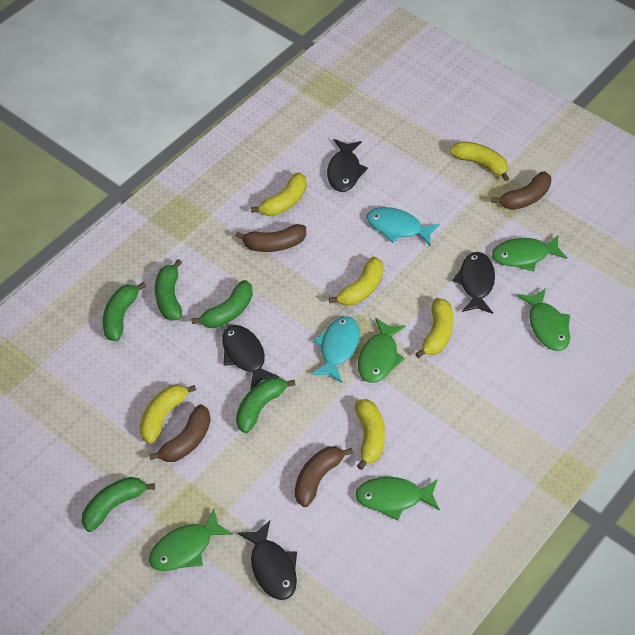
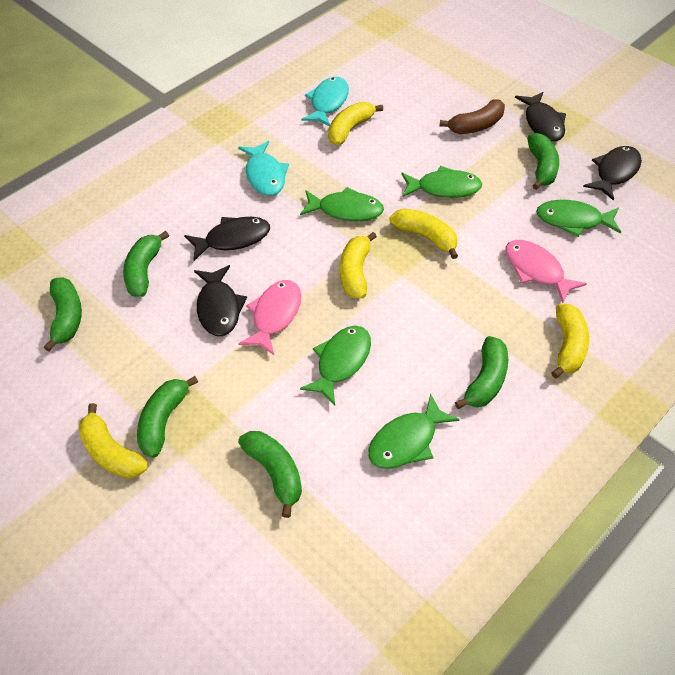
brown banana: [149,404,211,462] [235,224,306,252] [295,446,353,507] [492,171,551,210] = 4 -> [439,99,505,134] = 1
green banana: [82,477,155,532] [103,282,146,341] [155,259,182,321] [191,280,253,328] [236,377,295,433] = 5 -> [44,277,82,351] [123,231,169,297] [137,376,198,458] [238,431,302,518] [455,336,508,409] [527,133,559,190] = 6
pink fish: none = 0 -> [238,280,301,355] [505,240,587,303] = 2
yellow banana: [140,384,196,444] [251,172,307,216] [329,256,383,306] [355,399,385,470] [415,298,453,358] [450,141,509,181] = 6 -> [78,403,148,479] [328,102,383,145] [340,232,377,298] [390,209,458,259] [552,304,589,378] = 5

